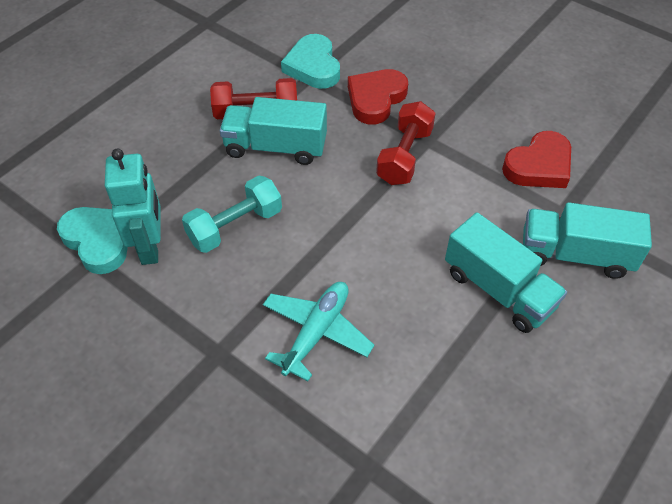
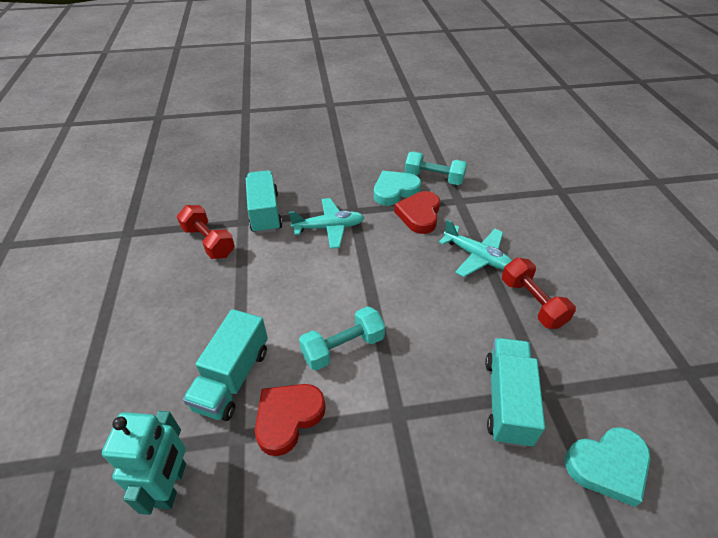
turquoise dumbbell: [182,175,282,253] = 1 -> [299,306,385,371] [405,151,467,185] = 2
turquoise plane: [263,282,374,381] = 1 -> [289,198,364,249] [439,219,512,277] = 2

